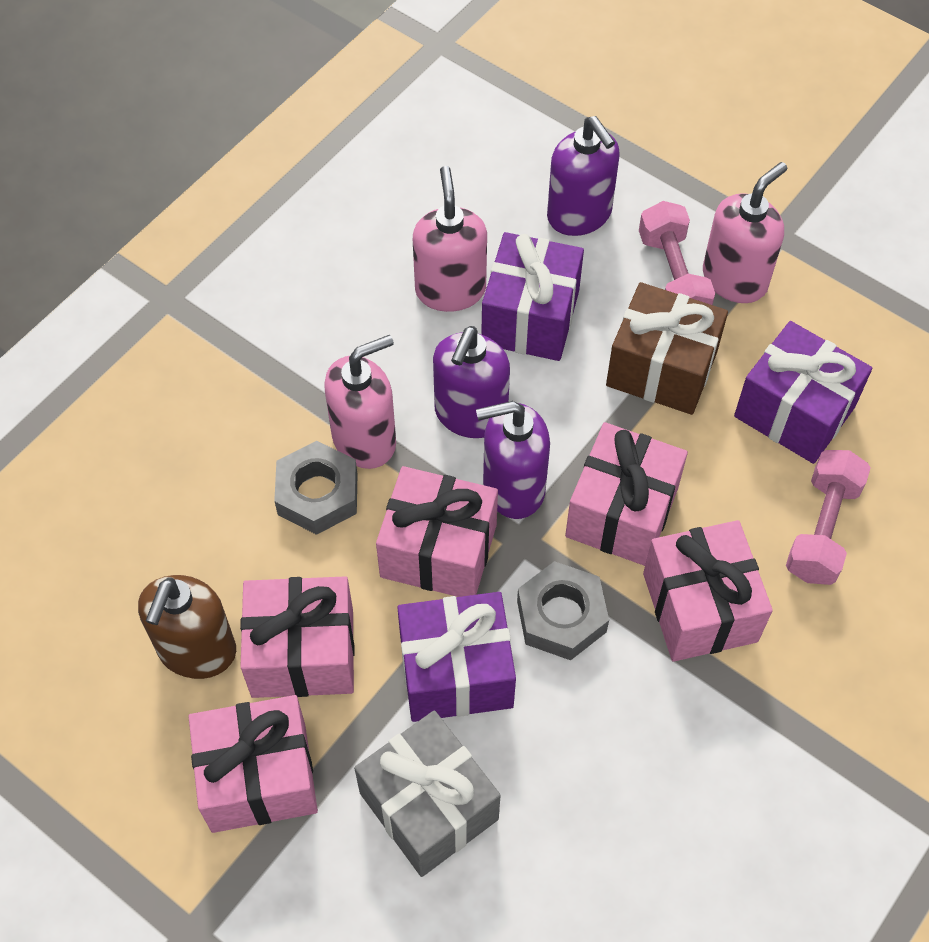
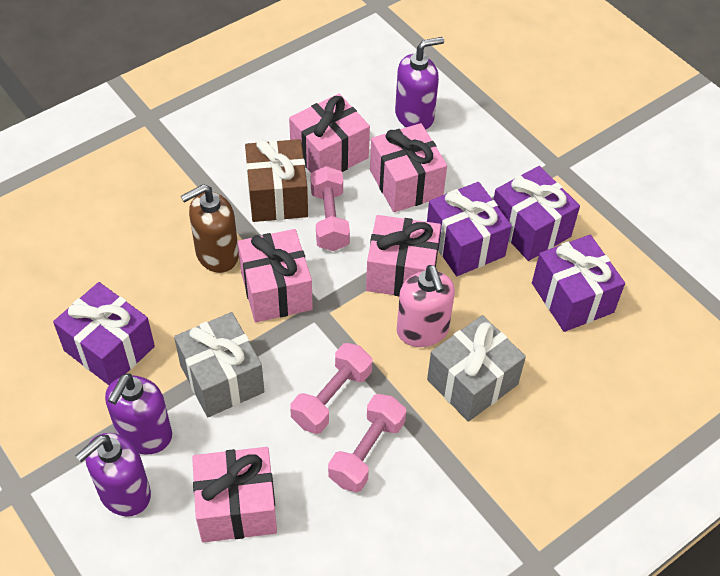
grey gift: [354,710,501,877] = 1 -> [174,312,265,417] [427,315,526,422] = 2
grey nut: [274,441,358,535] [517,561,609,660] = 2 -> none = 0
pink dumbbell: [639,201,715,305] [786,450,871,585] = 2 -> [290,343,372,434] [310,166,350,251] [328,394,406,492] = 3
pink soap dispenser: [324,335,396,469] [413,166,487,312] [703,162,787,303] = 3 -> [397,265,455,347] = 1
purple gift: [397,592,516,722] [481,232,584,361] [734,321,872,464] = 3 -> [53,282,155,385] [427,182,512,276] [493,166,580,261] [532,235,625,332] = 4

